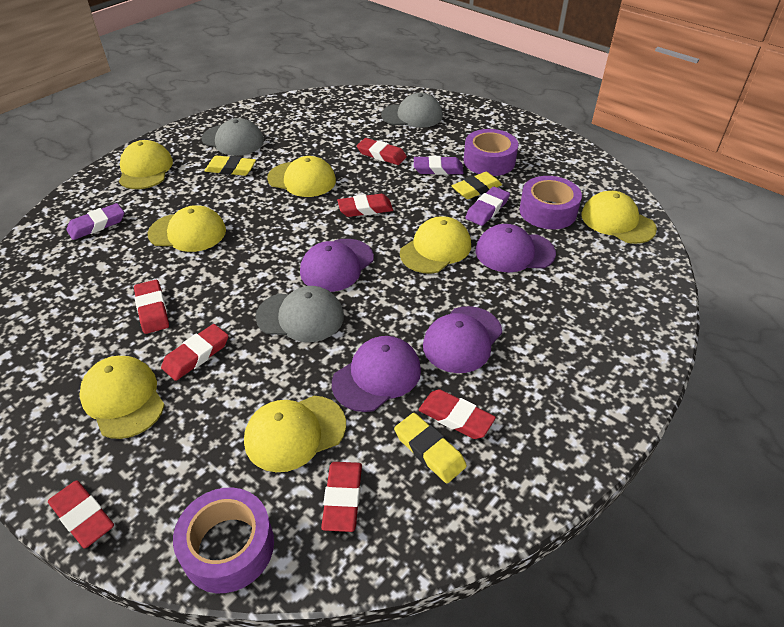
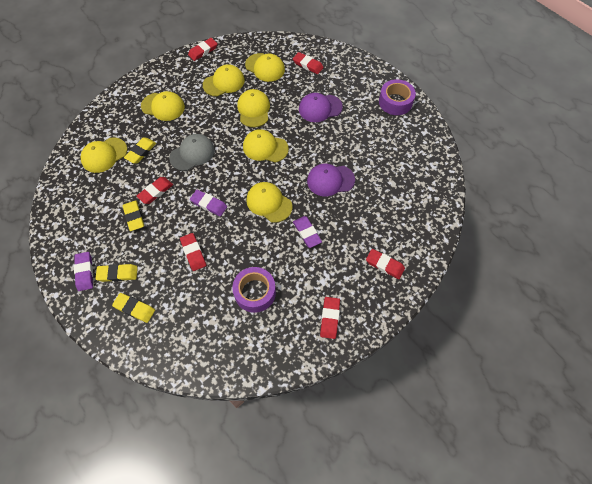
grey cap: [202,118,264,156] [255,286,344,342] [381,93,443,128] = 3 -> [169,134,215,171] = 1
purple cap: [300,239,374,292] [332,336,421,412] [423,306,502,373] [475,224,556,272] = 4 -> [299,93,343,122] [307,164,355,196] = 2
purple tape: [173,488,274,593] [464,129,518,176] [519,176,582,229] = 3 -> [232,267,276,313] [379,79,416,115] = 2
red eraser: [48,480,114,549] [134,280,169,334] [161,324,229,381] [321,462,362,532] [337,194,393,217] [357,138,407,165] [418,389,496,439] = 7 -> [137,177,173,204] [180,233,206,271] [188,38,218,61] [293,52,324,74] [320,297,340,339] [366,249,405,279] = 6
yellow eraser: [205,155,256,176] [394,413,467,483] [452,172,502,199] = 3 -> [95,264,138,282] [112,293,155,323] [123,200,144,231] [124,138,156,164] = 4

